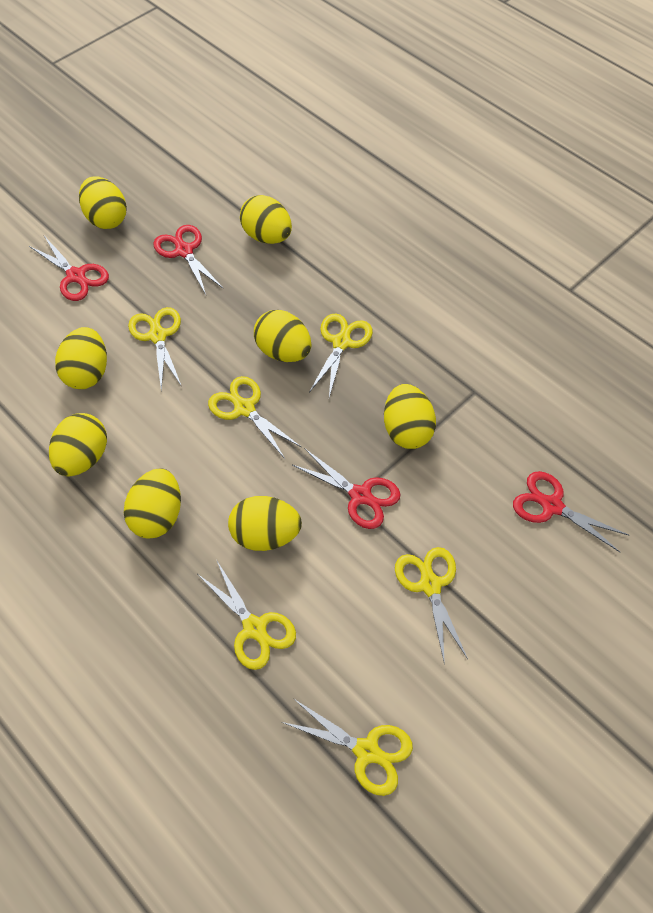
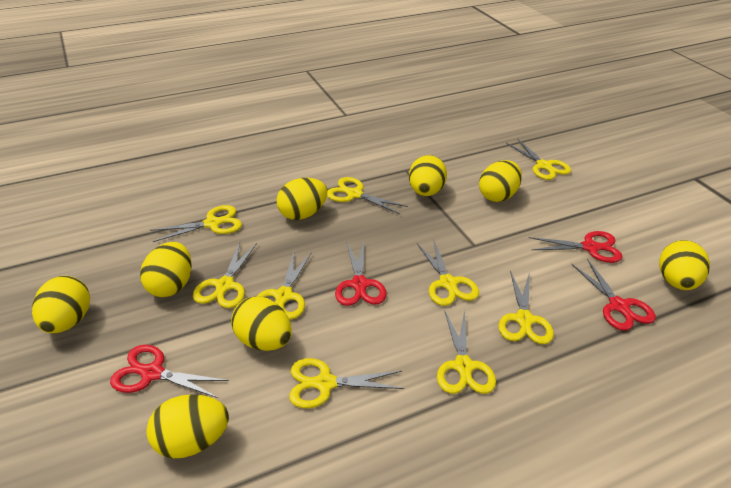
yellow scissors: [128,307,182,390] [199,561,296,670] [208,376,301,459] [282,699,413,796] [309,314,373,397] [395,547,468,665] = 6 -> [150,205,242,242] [193,242,257,308] [257,252,312,320] [289,358,404,408] [327,177,408,215] [417,239,479,306] [437,310,496,394] [498,270,554,344] [506,139,571,180] = 9

